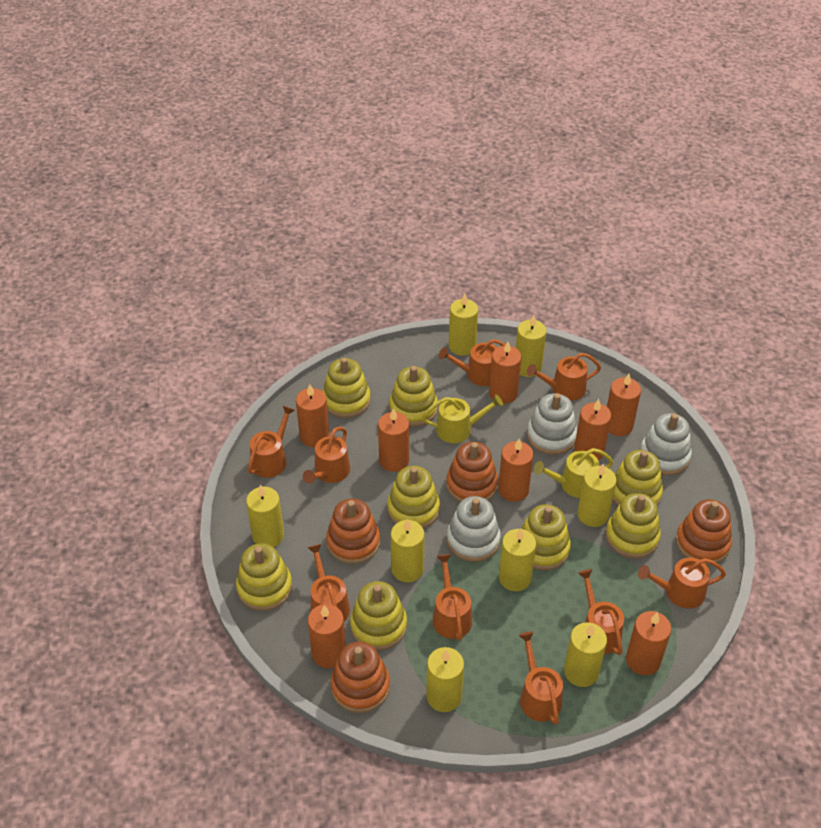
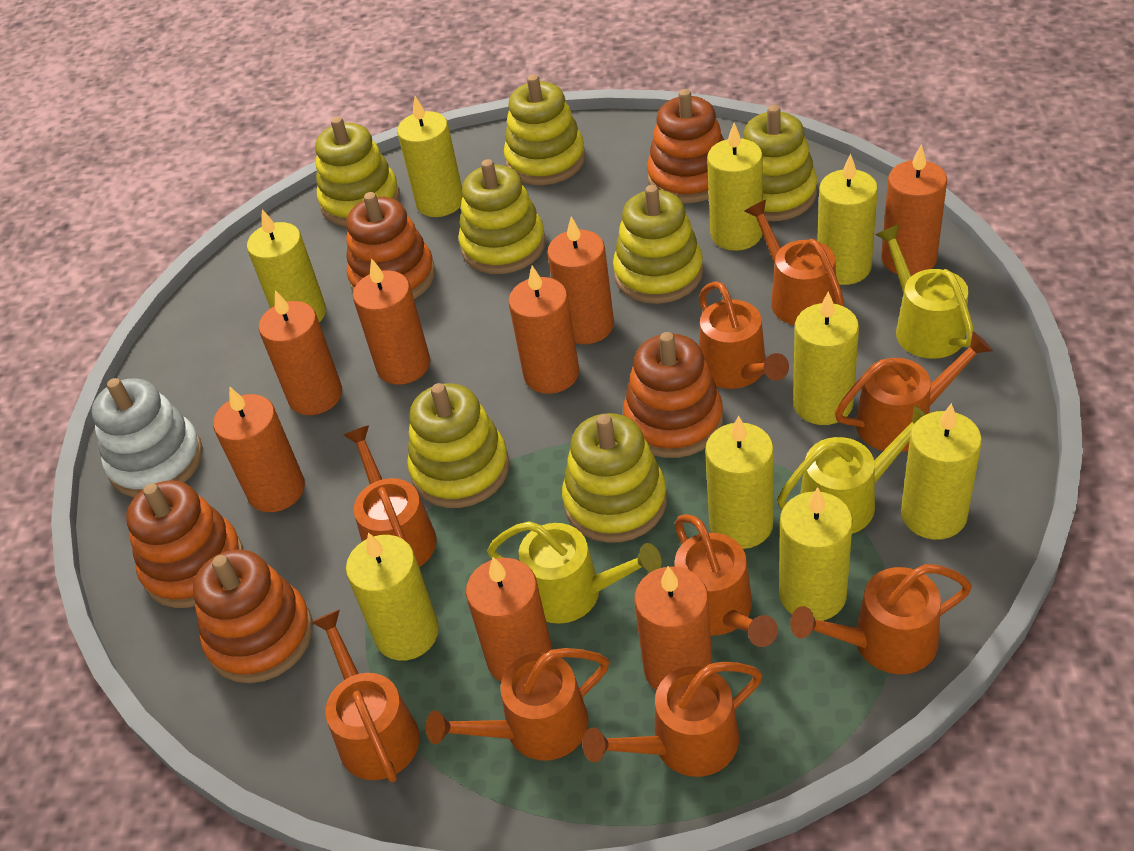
orange stacking toy: [326,498,380,564] [330,642,390,713] [446,442,498,502] [676,499,732,565] = 4 -> [126,480,243,608] [193,549,313,683] [346,192,435,299] [623,332,723,458] [647,89,724,203] = 5
white stacking toy: [447,496,501,562] [527,393,577,455] [640,413,692,476] = 3 -> [92,378,203,498] = 1
yellow candle: [246,485,284,547] [391,519,425,582] [426,647,464,712] [449,294,478,356] [499,528,536,591] [516,315,547,377] [564,622,607,687] [578,464,616,527] = 8 -> [247,209,326,323] [346,533,439,661] [397,96,463,217] [705,415,774,549] [707,123,763,251] [779,487,853,621] [793,291,859,425] [817,153,878,285] [901,403,982,540] = 9
yellow stacking toy: [236,543,292,611] [322,358,371,418] [350,581,407,650] [388,466,440,529] [389,366,438,427] [521,504,571,570] [606,493,661,559] [613,450,663,506] = 8 -> [315,117,400,227] [407,383,510,508] [458,159,546,274] [504,74,585,185] [562,413,667,543] [613,185,703,304] [743,105,817,221] = 7
yellow watering can: [422,395,503,443] [534,448,613,498] = 2 -> [487,521,661,624] [777,405,926,534] [876,224,974,359] = 3

